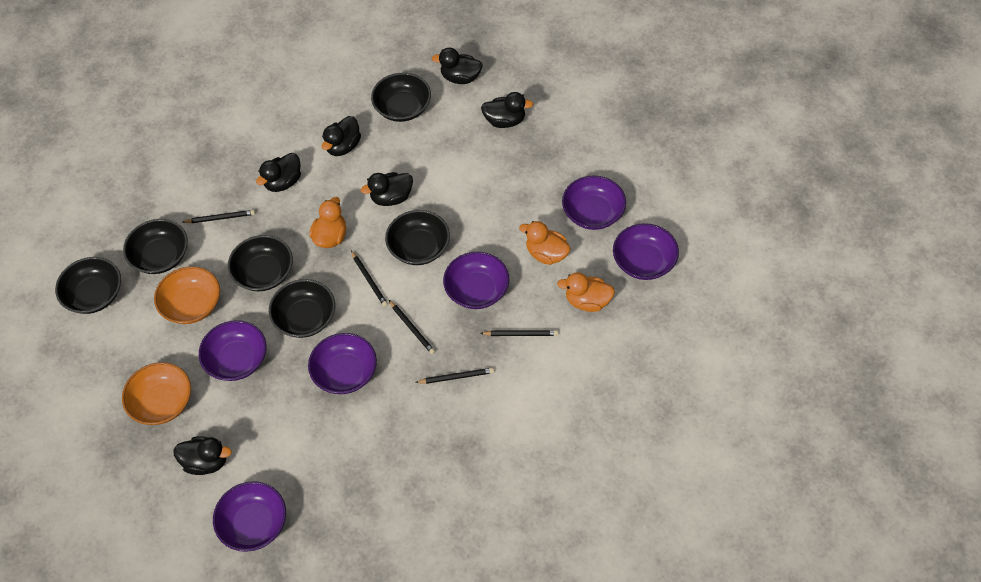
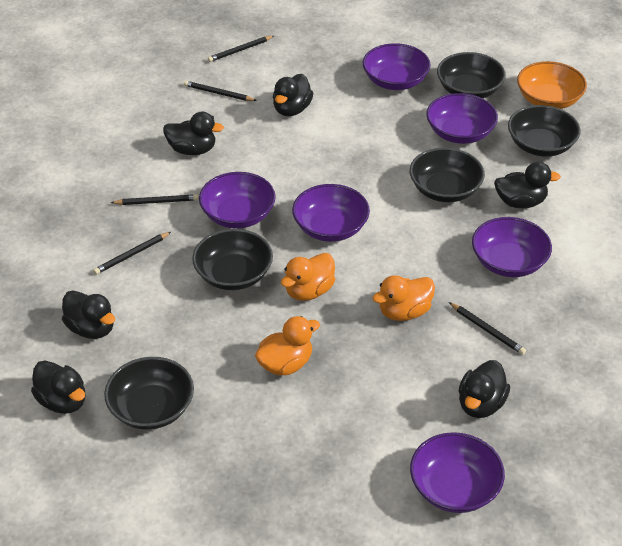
black bowl: [55,257,121,314] [123,219,188,274] [228,235,293,292] [269,279,335,338] [371,73,431,122] [385,210,450,265] = 6 -> [104,357,194,430] [192,229,273,290] [410,148,485,202] [437,52,506,98] [508,105,581,157] = 5
orange bowl: [122,362,191,425] [154,266,220,324] = 2 -> [517,61,587,109] = 1

